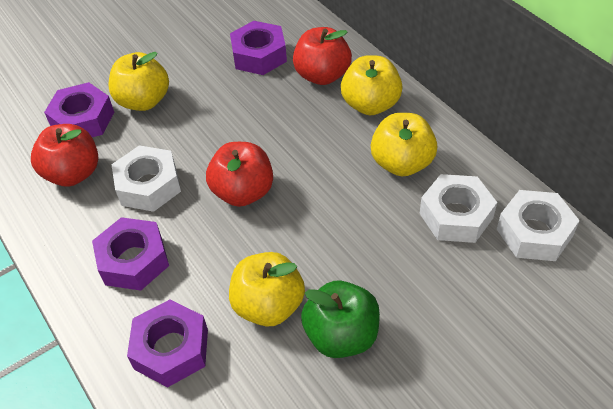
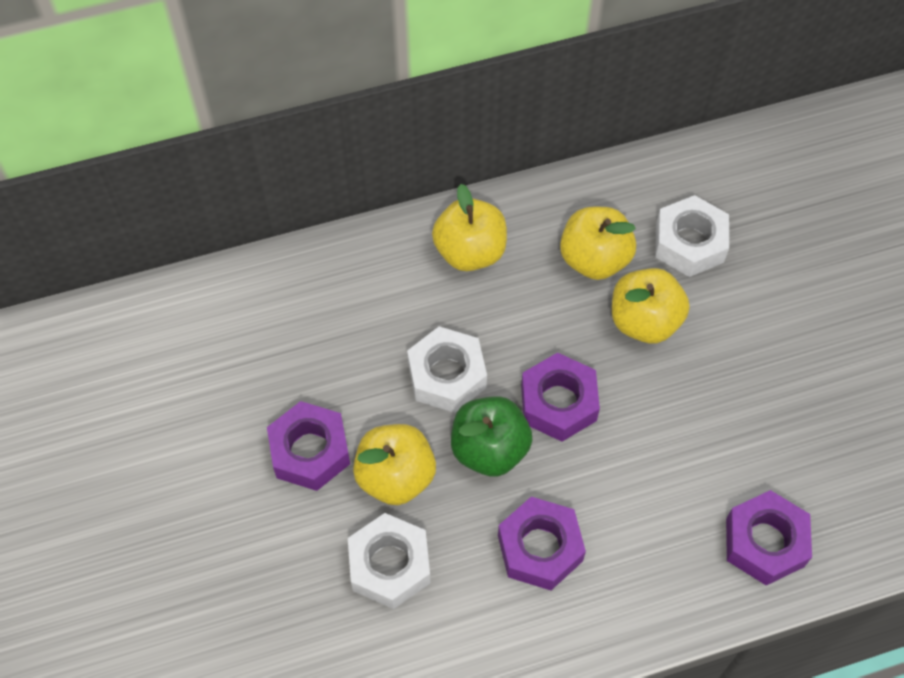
red apple: [31,124,98,186] [206,142,273,207] [293,27,352,85] = 3 -> none = 0

